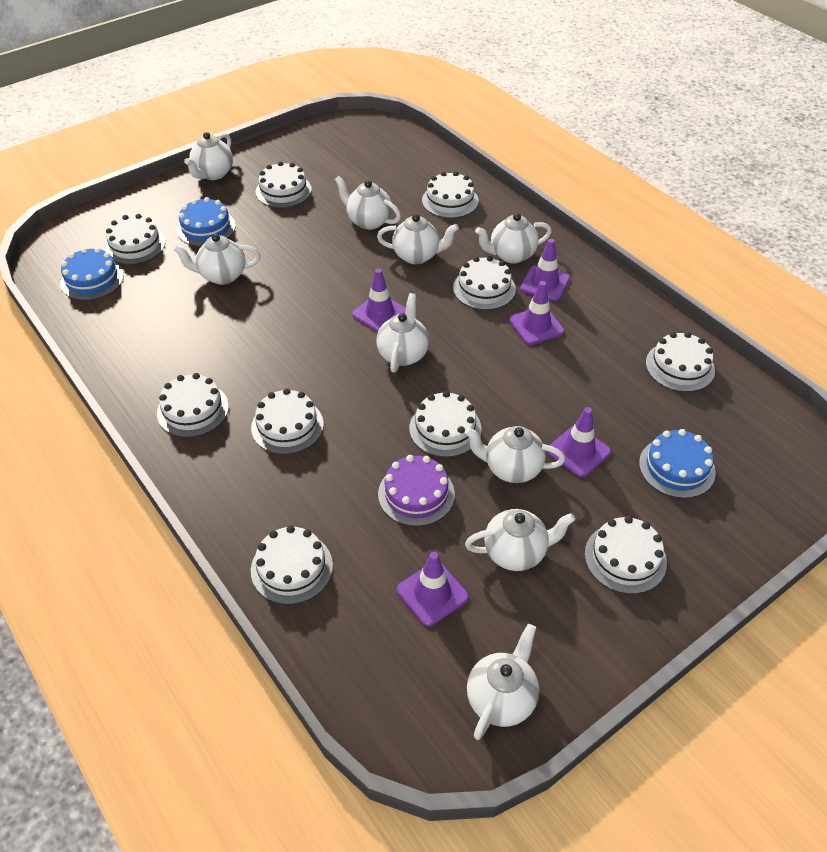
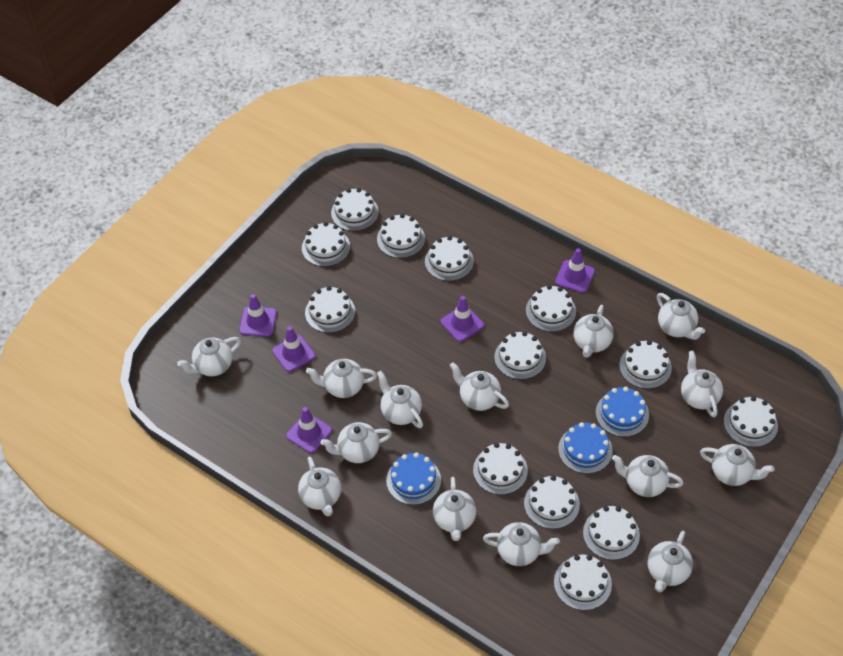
purple cake: [378,455,455,526] = 1 -> none = 0
white cake: [105,214,166,264] [157,373,229,437] [251,388,324,454] [251,525,333,605] [256,161,312,208] [409,391,482,457] [422,171,478,218] [453,256,516,310] [585,516,667,594] [646,332,715,392] = 10 -> [302,222,350,267] [305,286,355,333] [331,188,379,231] [377,214,425,258] [425,236,474,281] [473,443,528,495] [494,331,546,380] [524,475,580,529] [526,285,576,332] [554,555,612,610] [583,506,640,560] [619,340,672,389] [724,396,778,447] = 13
white teapot: [173,234,261,285] [184,132,233,180] [334,176,401,230] [376,293,429,373] [377,214,459,264] [465,426,565,483] [465,509,575,571] [467,624,539,740] [475,213,552,264] = 9 -> [177,337,241,376] [298,457,341,516] [306,359,377,398] [320,422,392,463] [377,371,423,428] [433,477,476,541] [450,362,509,411] [483,522,560,566] [573,305,614,358] [612,455,684,497] [647,531,693,592] [657,293,705,340] [681,351,723,417] [700,444,775,486] = 14

